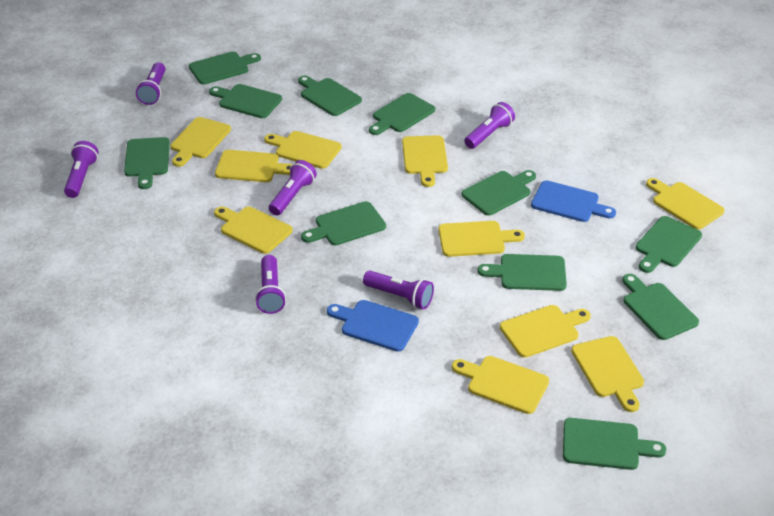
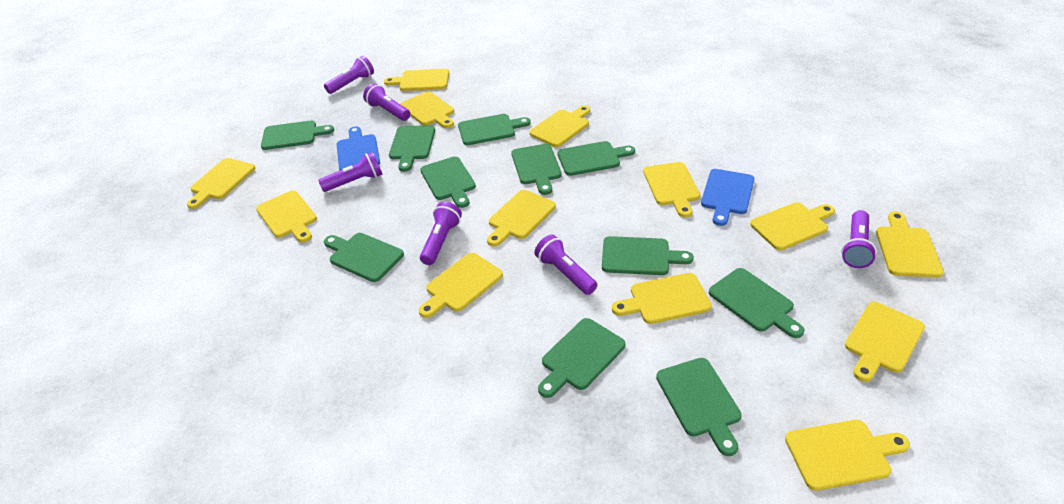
yellow cutting board: [171,117,231,167] [214,206,293,254] [215,150,293,182] [264,131,342,169] [402,135,448,187] [438,221,525,257] [452,356,549,414] [500,305,591,358] [571,336,644,412] [646,178,725,230] = 10 -> [187,158,255,209] [256,190,317,243] [384,69,449,91] [400,91,454,128] [419,253,503,318] [487,190,556,246] [529,106,590,147] [612,273,712,324] [643,162,700,218] [750,202,835,250] [785,420,910,491] [845,302,925,382] [876,211,944,278] = 13

